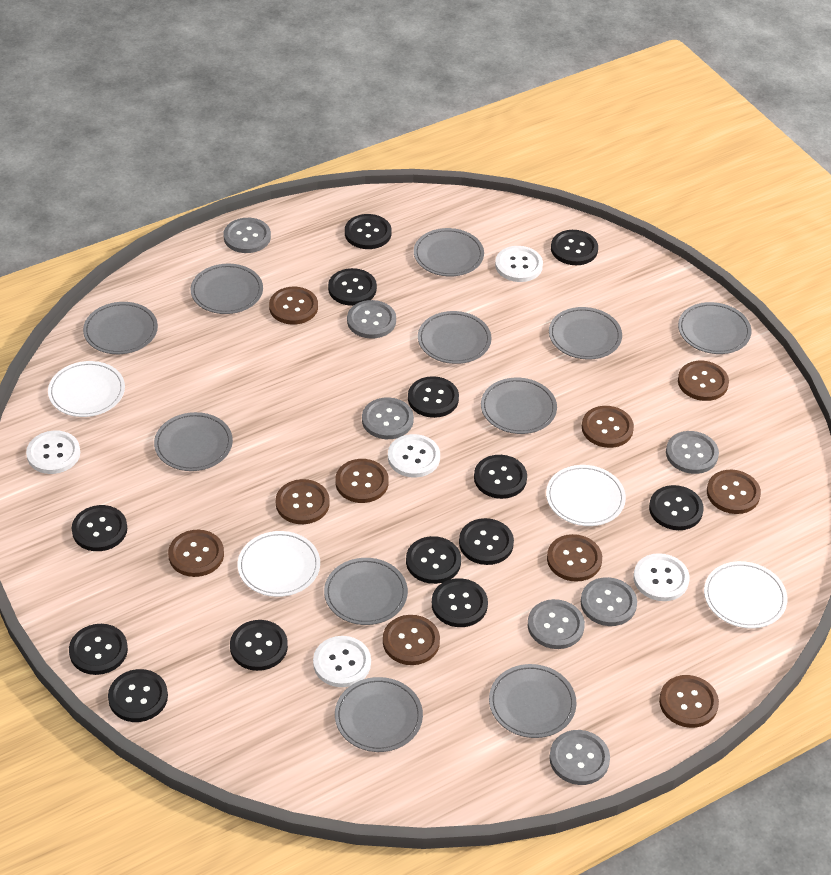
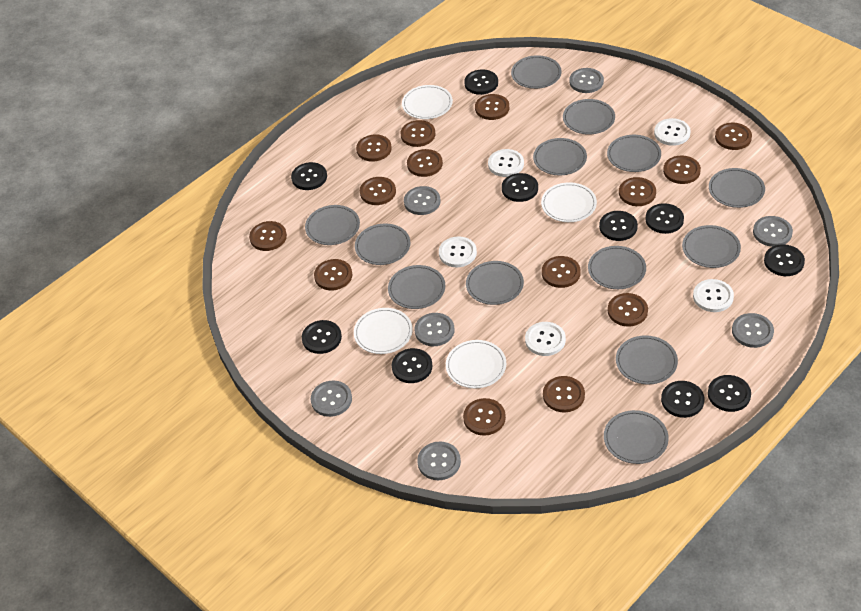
black button: [69,624,128,675] [72,505,127,551] [108,669,168,722] [230,620,288,671] [328,268,377,306] [345,214,392,249] [406,536,461,584] [408,376,459,418] [432,578,488,627] [459,518,514,565] [474,455,527,499] [551,230,598,265] [649,485,704,530] = 13 -> [291,162,327,190] [302,320,342,354] [392,348,433,383] [464,69,498,95] [502,173,538,202] [599,211,638,241] [645,203,684,234] [661,381,704,418] [708,375,751,412] [764,244,805,276] = 10
brown button: [168,530,224,577] [269,287,318,325] [276,479,330,524] [335,459,389,503] [383,615,440,665] [547,534,602,582] [582,406,634,448] [659,675,719,728] [678,361,729,401] [707,470,761,514] = 10 -> [249,221,287,251] [314,259,353,290] [356,134,392,162] [360,177,396,205] [400,120,436,147] [407,149,443,177] [463,398,506,436] [475,94,509,120] [542,256,581,288] [543,376,585,413] [608,293,648,327] [619,177,656,206] [663,155,701,184] [715,123,752,150] = 14
grey plate: [83,302,158,354] [154,412,233,471] [191,264,263,314] [324,558,408,625] [335,677,423,752] [414,228,484,276] [418,311,491,364] [481,378,557,434] [489,664,576,738] [549,307,622,360] [678,302,751,354] = 11 -> [305,205,360,245] [355,223,410,265] [388,265,445,309] [466,261,524,305] [511,55,561,89] [533,138,587,175] [563,99,615,135] [588,246,646,289] [604,410,669,464] [607,135,661,172] [616,335,678,384] [682,225,741,268] [709,168,765,208] = 13

